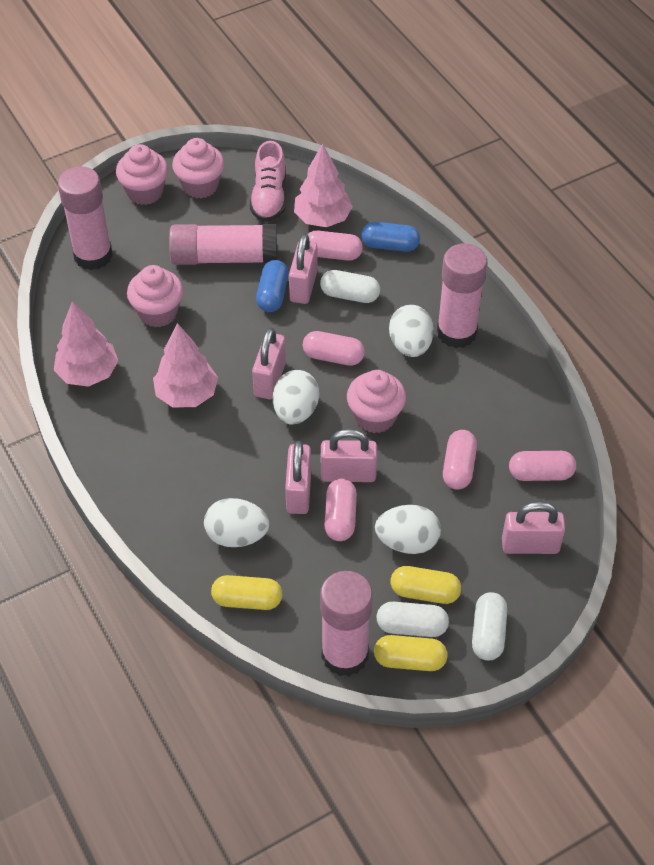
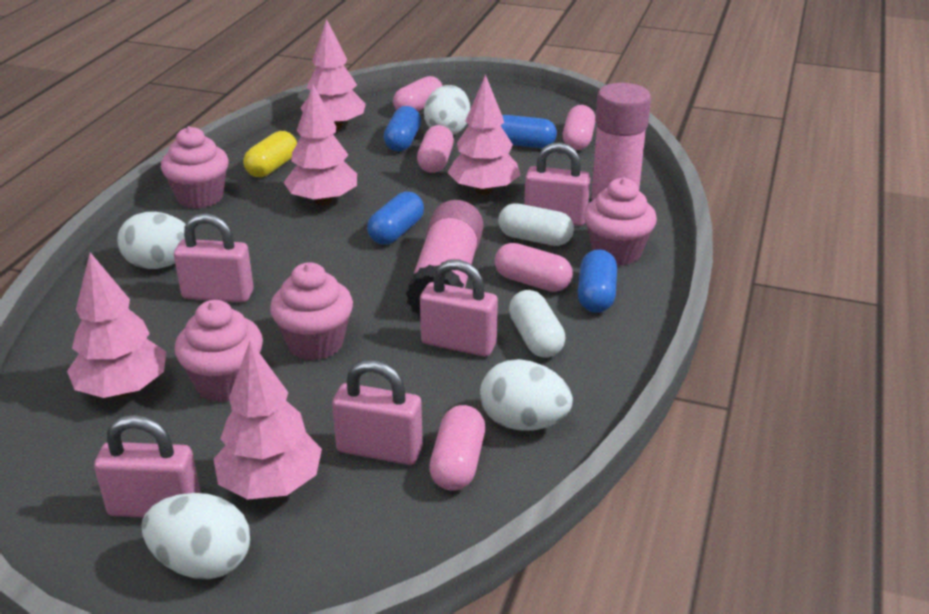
blue capsule: [256,260,289,312] [361,222,420,252] = 2 -> [367,192,424,245] [384,106,421,151] [501,115,557,148] [578,249,617,313] = 4
pink glue stick: [58,166,113,270] [169,224,277,265] [320,571,373,676] [437,243,487,348] = 4 -> [406,200,483,317] [590,83,651,202] = 2
pink shoe: [250,141,286,222] = 1 -> none = 0
pink tree: [54,301,118,387] [153,323,218,408] [294,144,353,227] = 3 -> [67,252,166,398] [214,341,322,500] [284,84,357,205] [300,19,366,130] [447,74,520,195] = 5
white capsule: [320,270,380,303] [376,602,449,637] [472,592,507,660] = 3 -> [498,203,574,246] [509,290,566,358] = 2
yellow capsule: [211,575,282,610] [374,635,448,671] [391,566,461,604] = 3 -> [243,131,297,177] = 1

